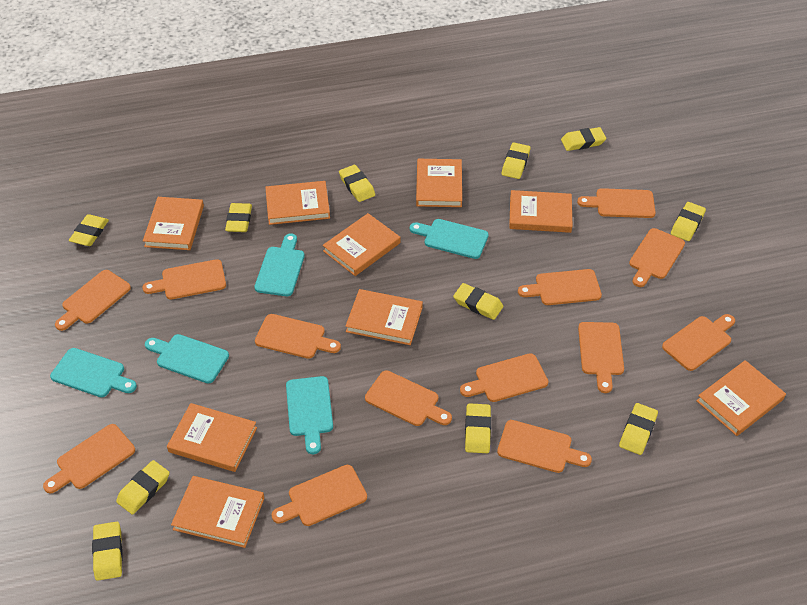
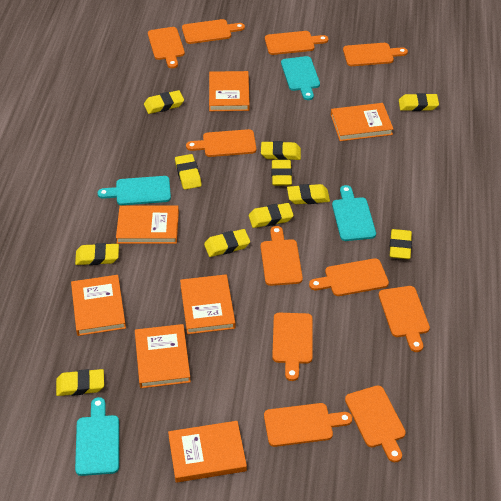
orange book: [143,197,204,250] [167,403,257,472] [171,476,264,548] [265,181,330,225] [323,213,400,276] [345,289,423,345] [416,159,462,207] [509,190,572,233] [696,360,786,436] = 9 -> [71,275,126,336] [116,205,179,244] [135,324,191,388] [168,421,247,483] [180,274,236,334] [209,71,250,111] [331,103,393,141] = 7
orange cutting board: [43,424,135,493] [55,270,131,331] [142,259,226,299] [255,314,341,359] [272,465,367,526] [365,370,452,426] [460,353,549,402] [497,420,592,473] [518,269,602,305] [577,188,656,218] [578,322,624,393] [629,228,685,287] [662,314,735,371] = 13 -> [148,27,185,68] [182,19,245,44] [186,129,256,157] [261,226,303,286] [264,403,352,447] [265,31,328,55] [272,313,313,381] [309,258,389,296] [343,43,408,66] [345,385,406,463] [379,286,430,352] = 11
turquoise cutting board: [50,348,137,397] [145,334,229,383] [254,234,305,296] [286,376,333,454] [410,219,489,259] = 5 -> [75,397,119,476] [98,176,171,205] [281,56,320,100] [332,185,376,241] = 4

